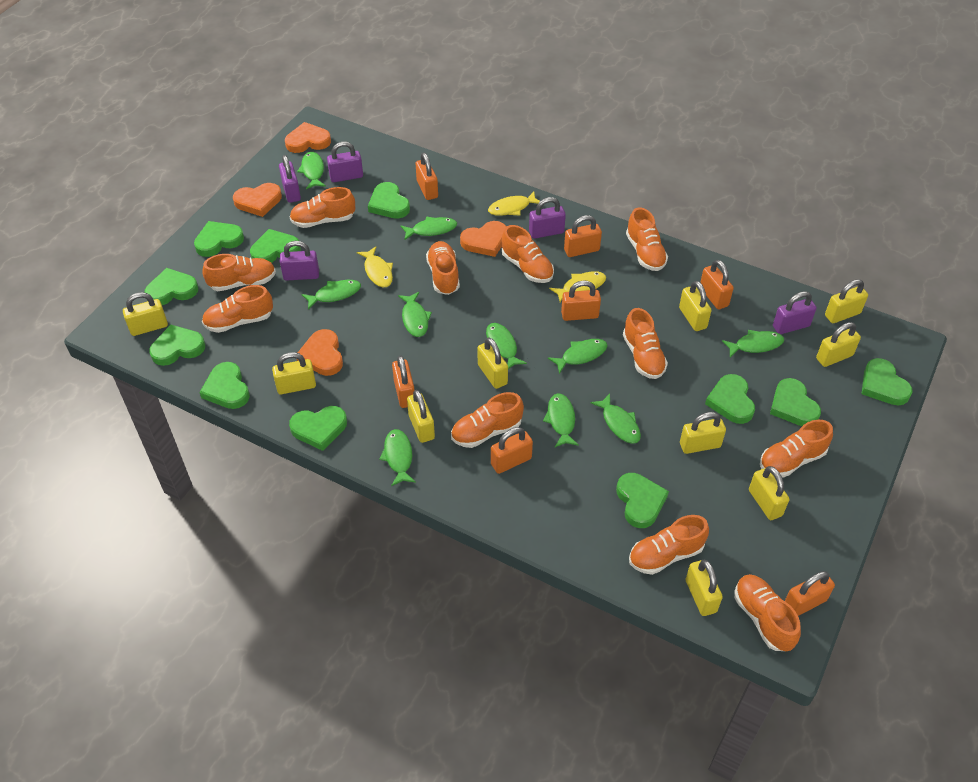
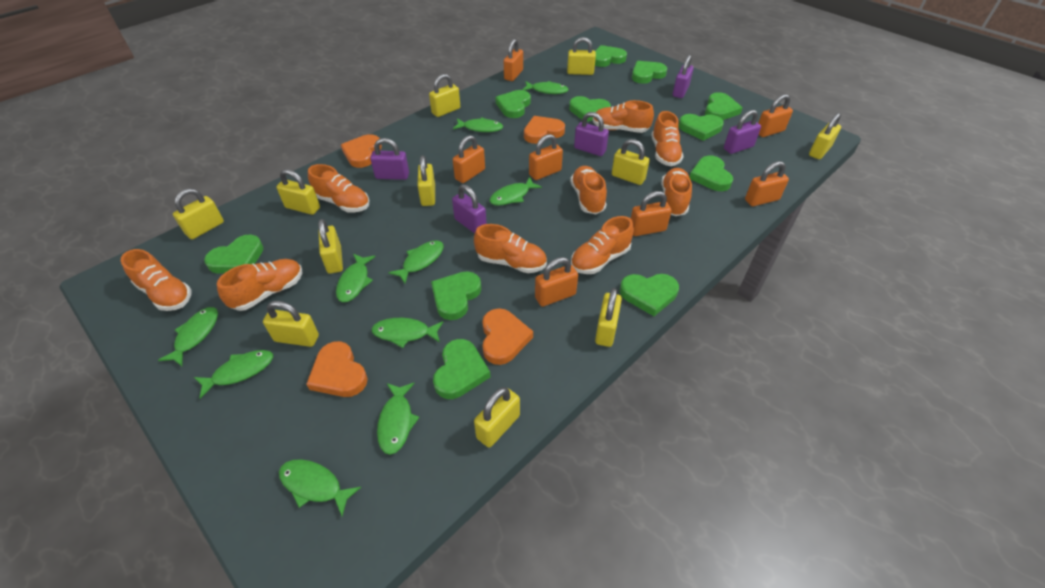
orange shoe: [202,254,276,291] [202,285,273,333] [289,187,355,228] [426,241,460,295] [451,392,524,448] [502,225,554,283] [623,308,668,379] [626,207,668,271] [629,515,709,575] [734,574,801,651] [760,420,833,478] = 11 -> [121,249,192,311] [217,259,303,311] [308,164,369,212] [474,224,547,273] [570,166,607,214] [571,216,634,274] [593,100,654,133] [651,111,684,166] [661,168,692,216] = 9
yellow fish: [357,246,393,287] [488,191,540,216] [549,271,606,302] = 3 -> none = 0
yellow padlock: [123,292,168,336] [272,352,316,394] [407,390,435,443] [477,337,508,389] [679,281,712,331] [680,412,726,454] [686,560,723,616] [749,466,789,520] [816,322,861,367] [825,279,868,323] = 10 -> [173,188,224,239] [263,301,319,347] [277,169,320,215] [318,219,343,274] [417,155,435,206] [429,74,460,117] [474,387,520,448] [567,37,596,75] [595,288,622,347] [612,139,650,185] [809,113,841,159] = 11

